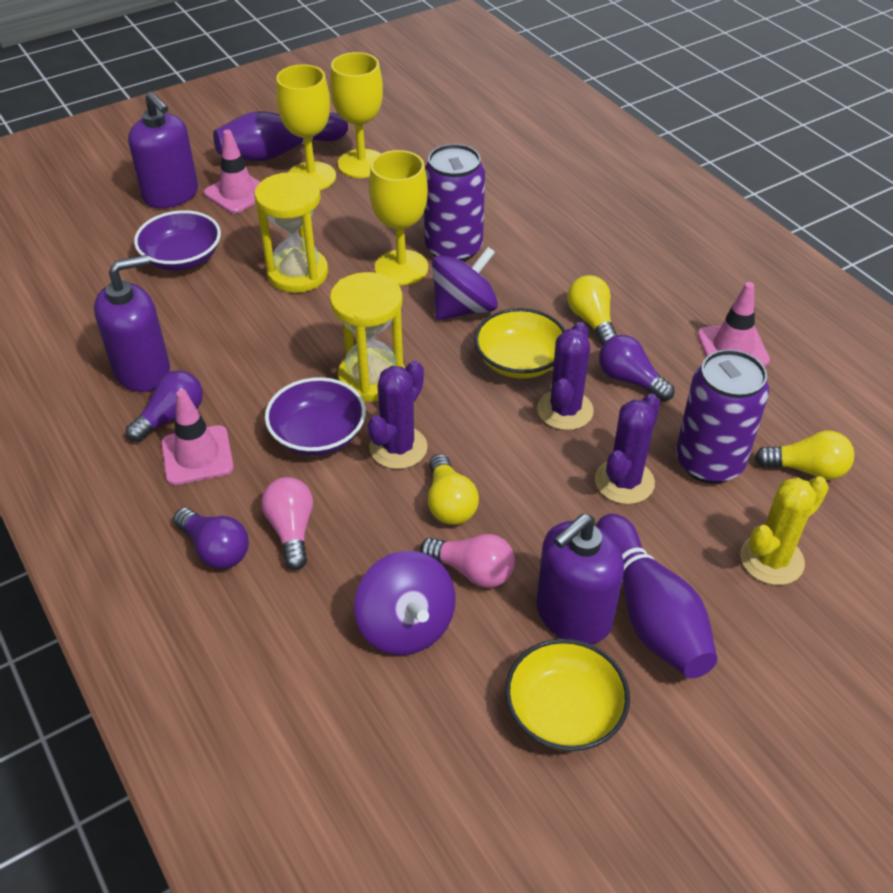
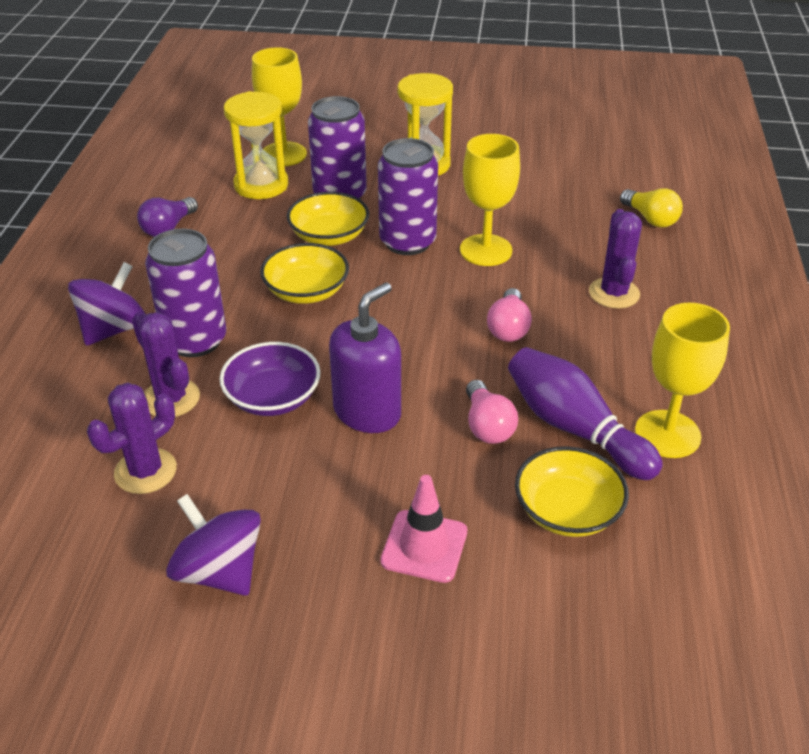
pink traffic cone: [161,390,234,485] [204,129,260,214] [697,282,770,367] = 3 -> [380,475,467,583] = 1
purple bowl: [134,210,221,271] [265,377,366,456] = 2 -> [220,342,321,416] = 1
purple bowling pin: [213,111,348,161] [596,514,717,678] = 2 -> [508,347,663,480] = 1
purple can: [424,144,485,262] [676,349,769,484] = 2 -> [145,229,226,357] [308,96,367,199] [378,138,438,255] = 3
purple light bulb: [126,370,203,442] [173,508,249,569] [599,335,674,401] = 3 -> [137,197,198,237] = 1
purple soap dispenser: [94,255,170,392] [128,92,198,208] [536,514,624,644] = 3 -> [329,282,401,433] = 1
yellow bowl: [474,308,565,379] [505,639,630,751] = 2 -> [260,243,349,304] [287,192,369,246] [515,446,629,537] = 3
yellow cactus: [740,476,829,585] = 1 -> none = 0
yellow light bulb: [428,454,479,525] [567,275,617,345] [755,431,854,480] = 3 -> [620,188,683,227] = 1

